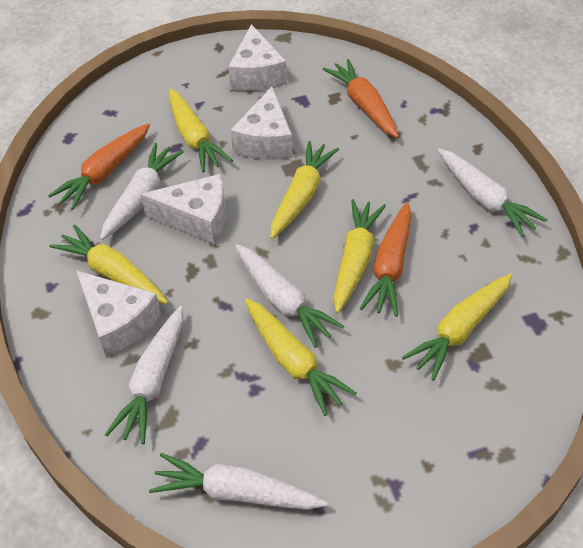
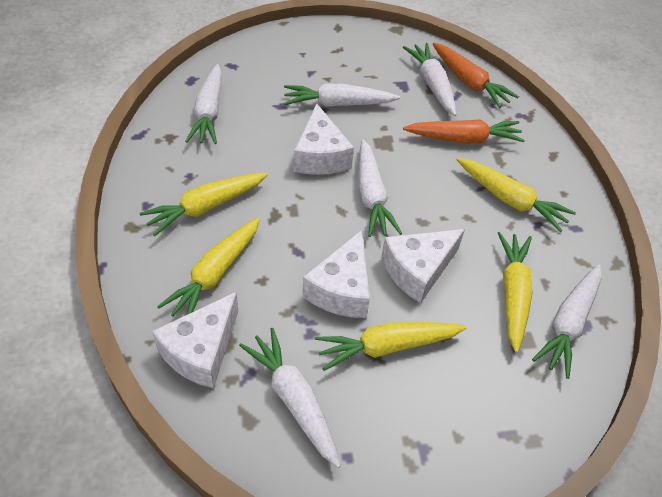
orange carrot: [48,123,150,210] [323,59,399,138] [359,202,412,317] = 3 -> [403,120,525,143] [433,43,519,108] = 2
white carrot: [100,143,184,240] [105,306,183,444] [149,453,328,510] [235,244,344,348] [438,148,547,237] = 5 -> [185,64,222,144] [239,328,341,468] [284,84,400,107] [358,140,402,237] [403,43,457,116] [532,264,602,379] = 6
yellow carrot: [49,224,168,304] [168,89,233,172] [245,298,356,416] [270,141,339,239] [333,199,386,313] [402,274,512,381] = 6 -> [139,173,268,236] [157,218,260,316] [315,322,467,371] [457,158,576,232] [498,232,533,353] = 5

